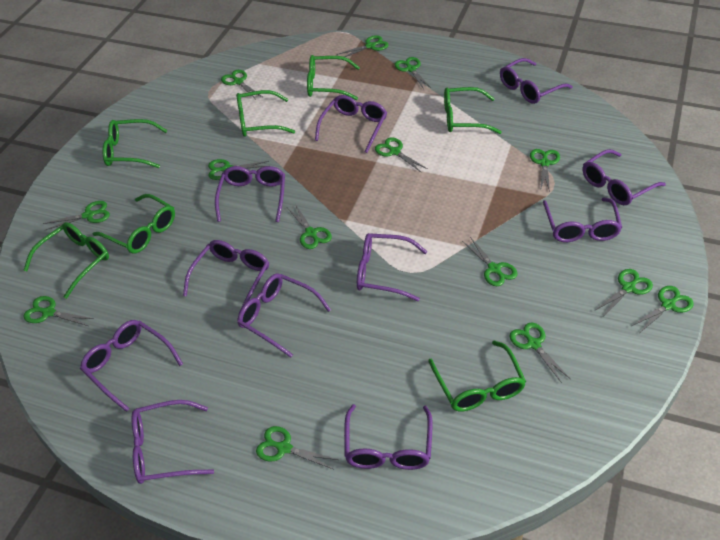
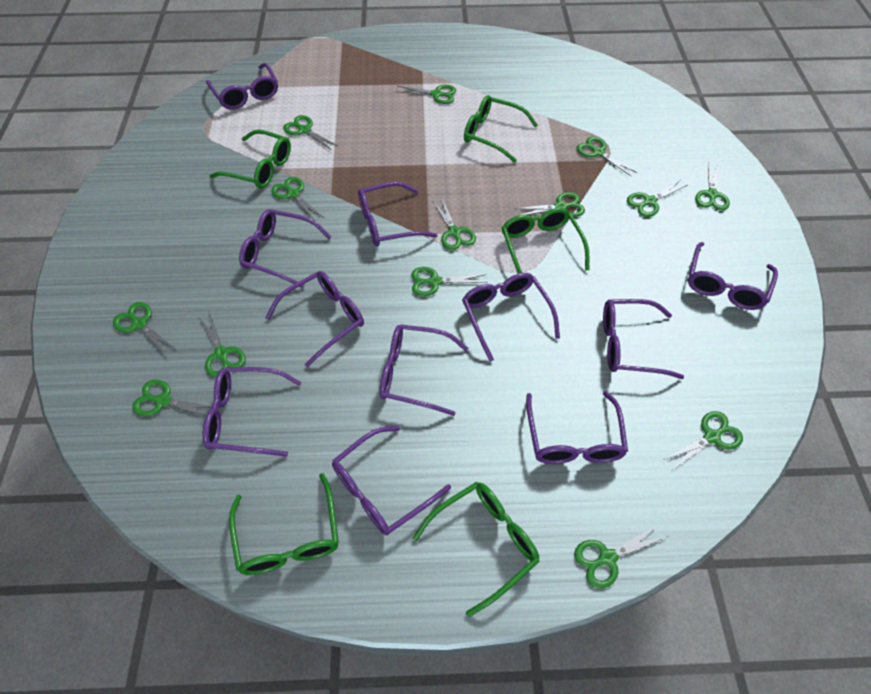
green glasses: [24,222,109,299] [92,194,175,253] [102,119,168,168] [236,90,295,137] [307,55,360,100] [428,340,526,412] [444,87,502,134] = 7 -> [210,130,291,188] [229,473,339,575] [413,482,540,617] [464,95,538,163] [502,208,589,274] = 5

